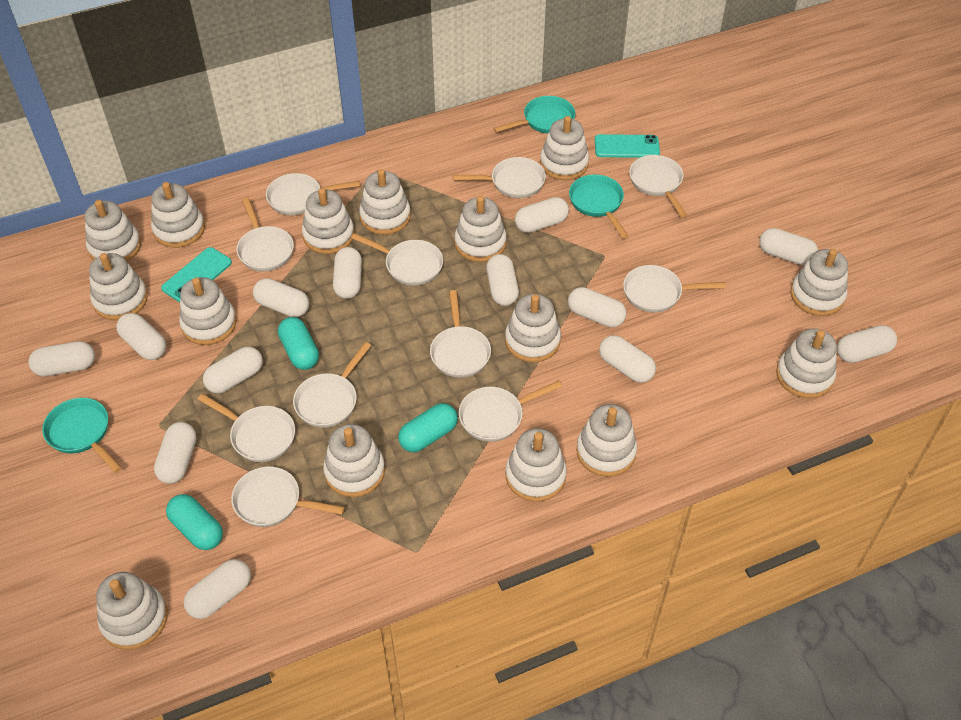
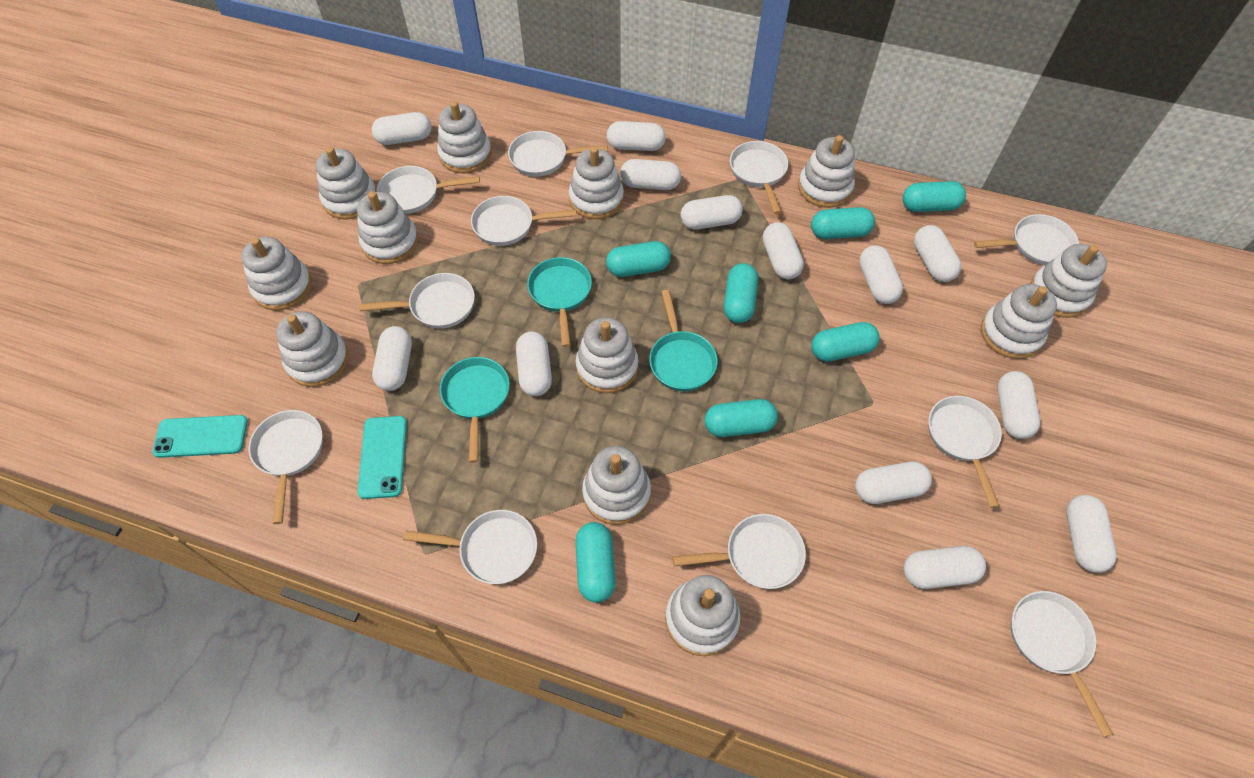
turquoise capsule: [166,494,223,550] [278,317,319,370] [398,403,458,452] = 3 -> [576,522,616,603] [606,241,671,277] [705,399,778,437] [724,263,758,323] [811,207,875,239] [811,322,880,362] [902,181,966,212] = 7
white stacking toy: [85,200,141,261] [89,253,148,320] [96,572,168,650] [151,182,205,248] [179,277,237,345] [302,188,354,254] [323,424,385,497] [359,169,411,235] [455,196,507,262] [505,294,561,362] [505,428,567,502] [540,116,589,180] [576,404,637,477] [776,329,837,398] [791,249,848,316] = 15 -> [241,237,312,310] [276,311,349,387] [316,147,377,220] [357,191,419,264] [437,101,492,173] [569,147,624,219] [576,317,638,393] [582,446,651,525] [665,575,740,656] [798,135,855,208] [981,284,1057,359] [1030,244,1107,318] = 12

